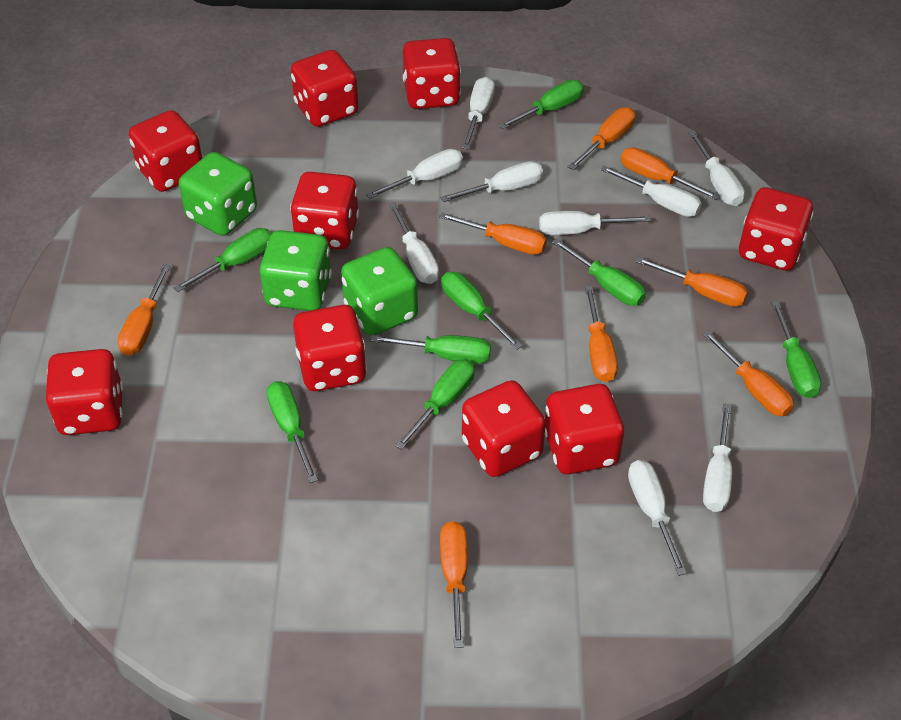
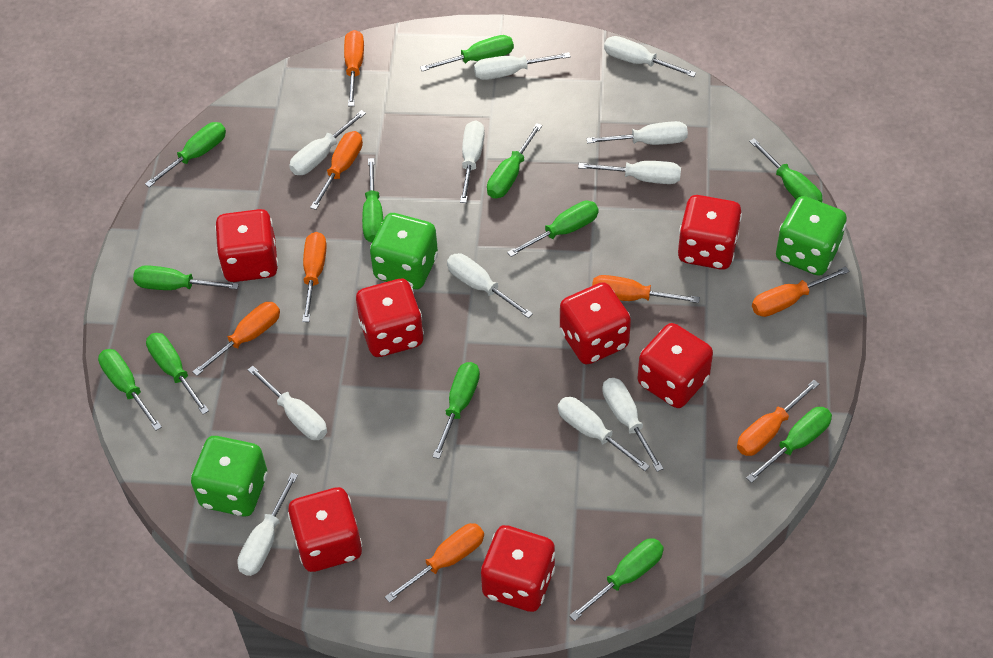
green screwdriver: [174,228,271,292] [267,381,318,483] [370,335,491,364] [395,360,475,450] [441,272,523,350] [498,80,584,129] [552,238,646,306] [771,301,821,398] = 8 -> [98,349,162,431] [133,265,239,290] [145,122,226,187] [146,333,209,414] [362,158,383,242] [420,35,514,71] [432,362,480,459] [487,123,542,198] [507,201,599,257] [569,538,664,621] [746,407,832,483] [749,138,823,202] = 12
red dice: [46,349,123,435] [129,110,202,192] [290,172,359,250] [291,50,358,127] [293,305,367,391] [403,38,461,109] [462,380,546,477] [545,384,624,474] [739,187,814,271] = 9 -> [215,209,278,282] [288,487,362,572] [356,279,424,357] [481,525,555,612] [560,282,631,364] [638,323,713,408] [678,195,742,270] = 7
white screwdriver: [366,149,463,199] [389,202,439,284] [440,161,543,202] [462,77,495,149] [539,211,651,235] [600,166,702,217] [628,460,687,576] [688,130,745,206] [703,403,732,512] = 9 -> [237,473,298,576] [248,366,327,440] [289,110,366,175] [447,253,533,318] [460,120,485,203] [474,52,571,80] [558,397,650,471] [578,161,681,184] [586,121,688,145] [602,378,664,472] [604,36,696,77] = 11

